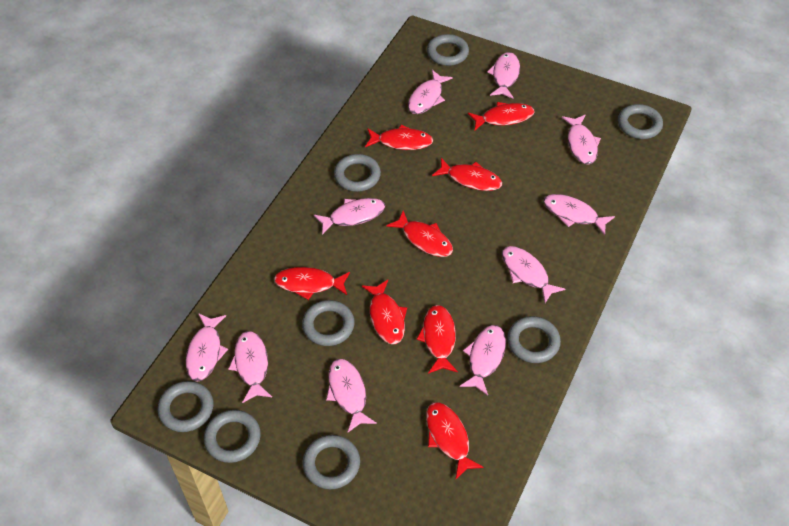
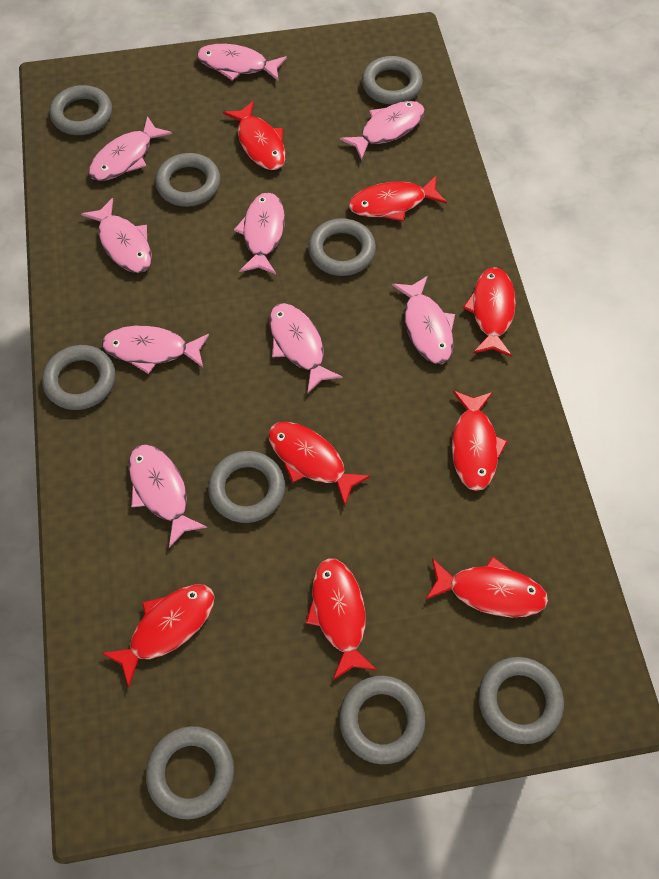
grey ring: [158,381,213,432] [204,410,261,463] [302,300,355,346] [303,435,360,489] [334,154,381,192] [427,34,469,66] [507,316,561,363] [618,104,663,139] = 8 -> [42,345,115,410] [49,85,112,135] [146,726,234,819] [155,153,220,207] [208,451,285,523] [308,218,376,276] [339,676,426,764] [362,56,423,105] [478,657,564,744] = 9
pink fish: [186,313,228,382] [228,331,272,403] [314,198,385,235] [326,359,377,432] [408,70,453,114] [460,325,506,395] [487,52,520,99] [502,246,565,303] [543,194,615,235] [562,115,601,165] = 10 -> [81,198,152,273] [89,116,172,181] [102,326,209,374] [129,444,207,548] [197,44,287,81] [234,192,285,274] [269,303,342,394] [340,101,425,160] [392,276,455,364] = 9

